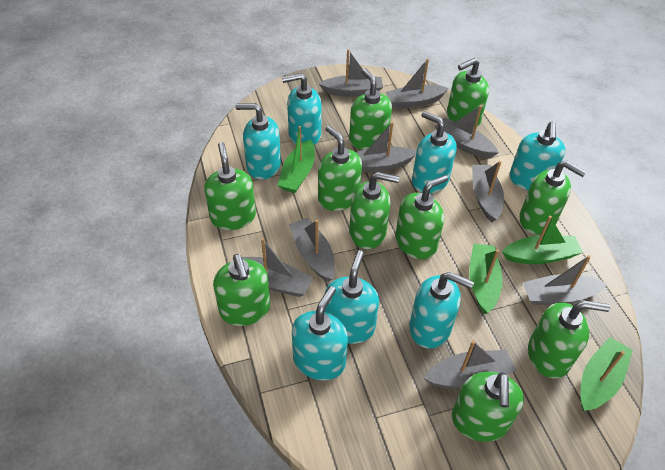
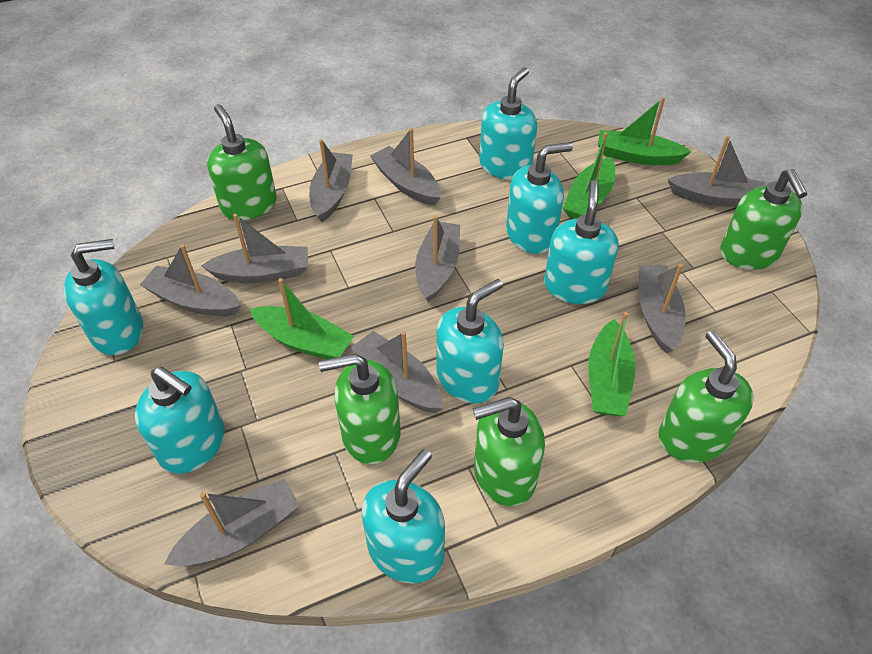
green soap dispenser: [204,142,256,230] [213,254,270,326] [318,126,362,211] [349,68,392,150] [349,172,400,249] [395,175,448,259] [447,58,489,129] [452,372,524,442] [519,160,587,234] [528,300,610,378] = 10 -> [207,104,277,220] [319,354,400,464] [473,397,545,506] [659,330,754,463] [720,169,807,270] = 5

